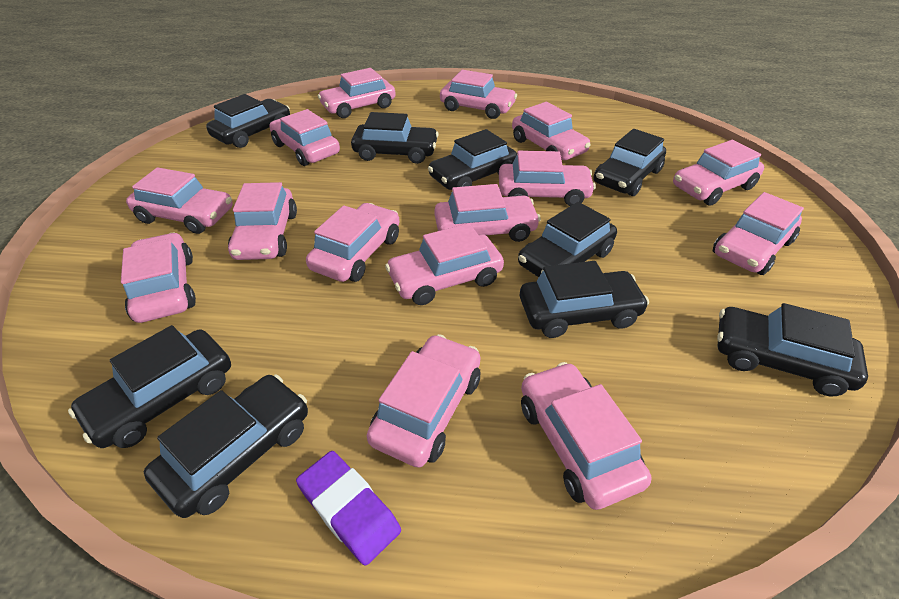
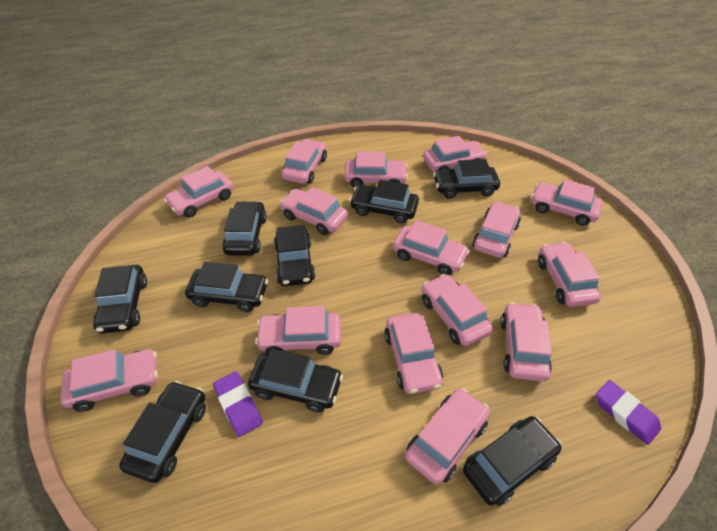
purple eraser: [296,451,401,566] = 1 -> [213,371,263,437] [596,380,661,445] = 2

